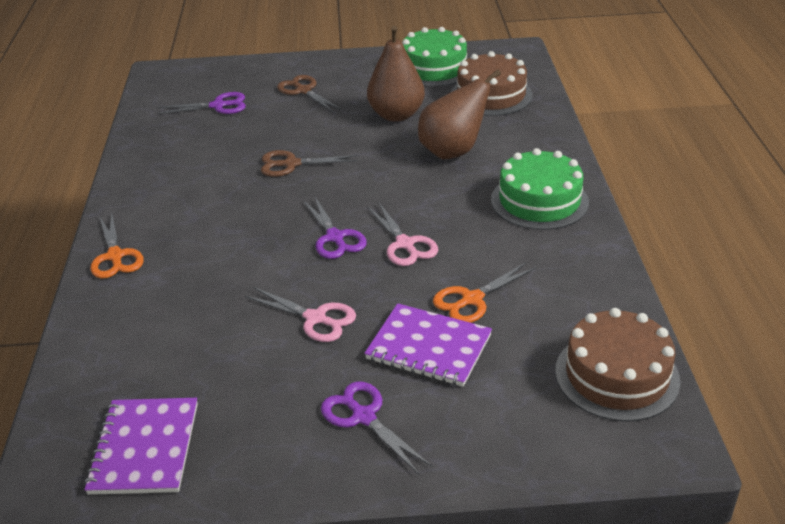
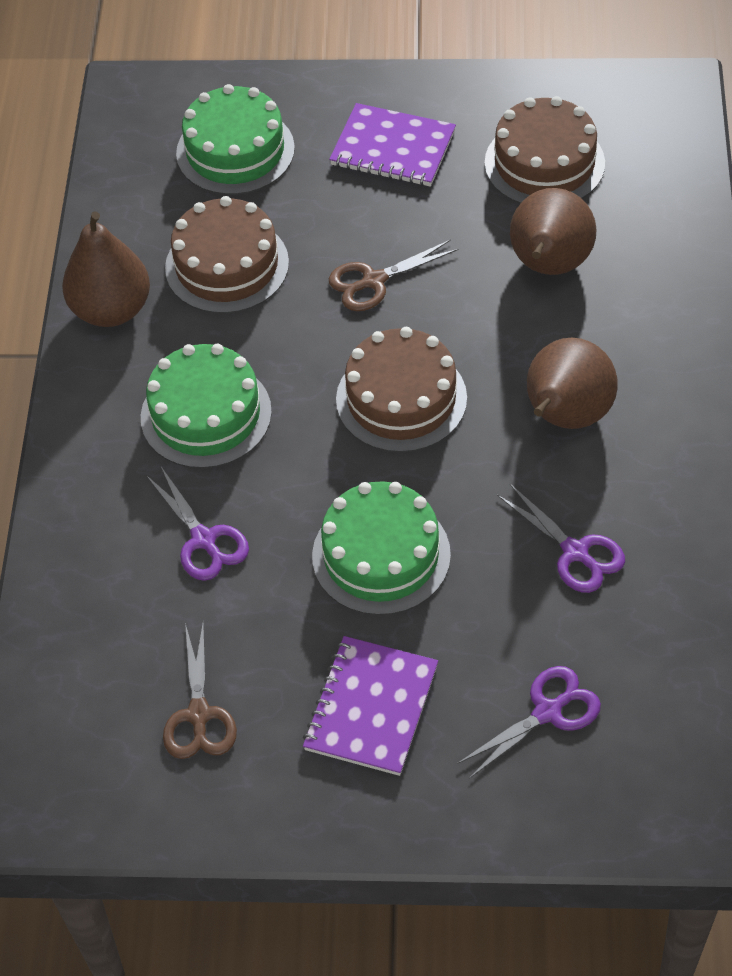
brown cake: [451,51,533,116] [555,308,680,422] = 2 -> [165,196,289,313] [336,327,467,452] [485,96,605,204] = 3
brown pear: [367,26,425,122] [418,69,501,159] = 2 -> [62,212,150,327] [510,188,597,275] [527,338,618,429] = 3
green cake: [402,27,468,87] [491,148,589,230] = 2 -> [141,344,272,468] [176,84,295,195] [312,481,451,615] = 3
orange scissors: [90,214,144,278] [433,262,536,323] = 2 -> none = 0
pink scissors: [245,287,356,342] [367,203,438,266] = 2 -> none = 0

